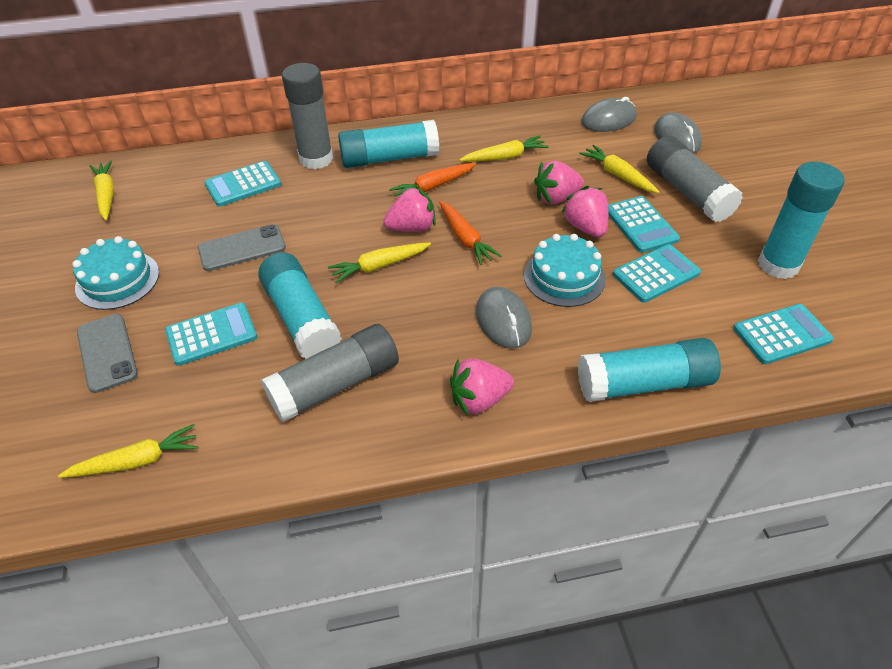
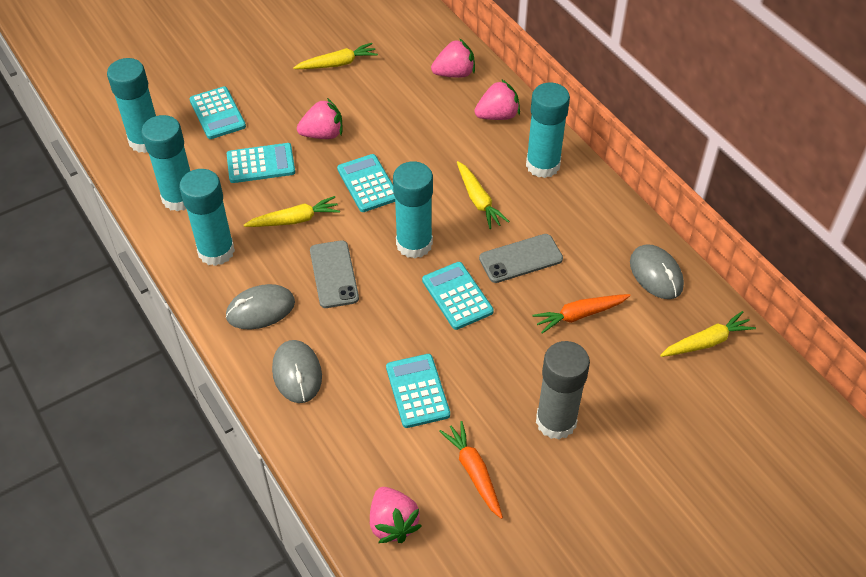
grey glue stick: [261,324,399,422] [282,63,333,169] [647,136,743,222] = 3 -> [536,341,590,440] = 1
turquoise cake: [72,236,159,310] [524,234,606,307] = 2 -> none = 0
turquoise glue stick: [258,252,342,359] [338,120,439,168] [578,338,721,402] [758,162,845,279] = 4 -> [107,58,156,153] [141,115,190,211] [179,169,235,266] [393,161,433,259] [526,82,570,178] = 5
yellow carrot: [58,424,198,478] [90,161,114,220] [328,242,431,283] [459,136,549,162] [579,145,660,193] = 5 -> [244,196,340,227] [293,43,378,69] [457,161,510,229] [660,311,756,357] = 4

